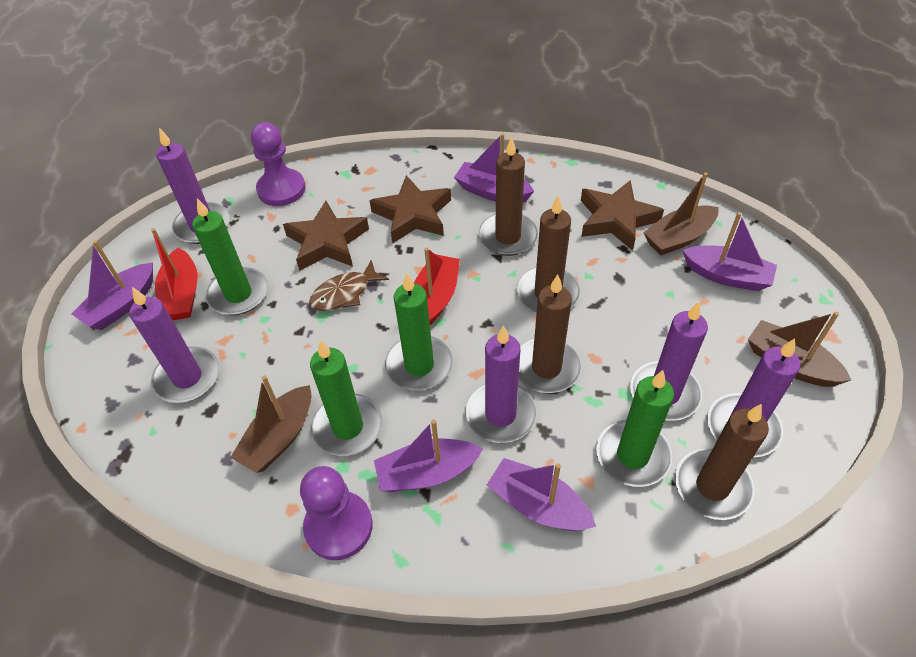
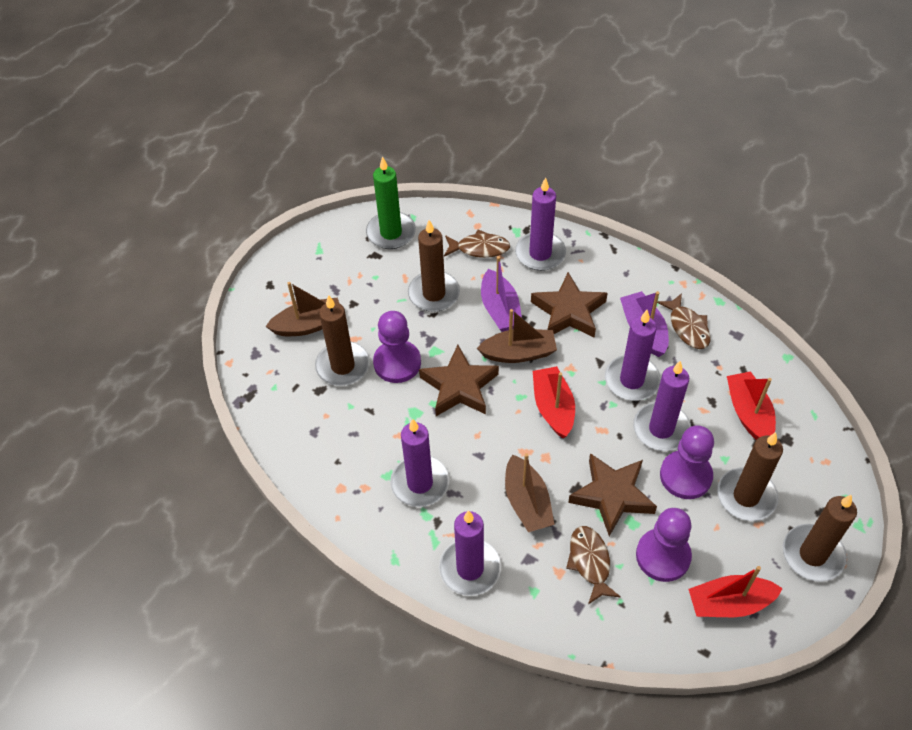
brown fish: [309,260,389,311] = 1 -> [444,229,510,258] [566,526,621,604] [657,293,710,349] = 3
green candle: [192,198,268,315] [310,340,383,456] [385,273,453,390] [596,370,674,487] = 4 -> [366,156,416,249] = 1
purple boat: [72,240,153,330] [374,419,483,492] [454,133,534,202] [487,458,596,531] [682,212,777,291] = 5 -> [481,256,522,332] [620,291,669,357] = 2
purple pawn: [251,122,306,206] [300,466,373,560] = 2 -> [373,311,421,383] [636,508,692,582] [660,425,714,499] = 3
red boat: [151,228,198,320] [414,247,460,325] = 2 -> [533,366,575,438] [688,566,783,617] [727,371,776,440] = 3

